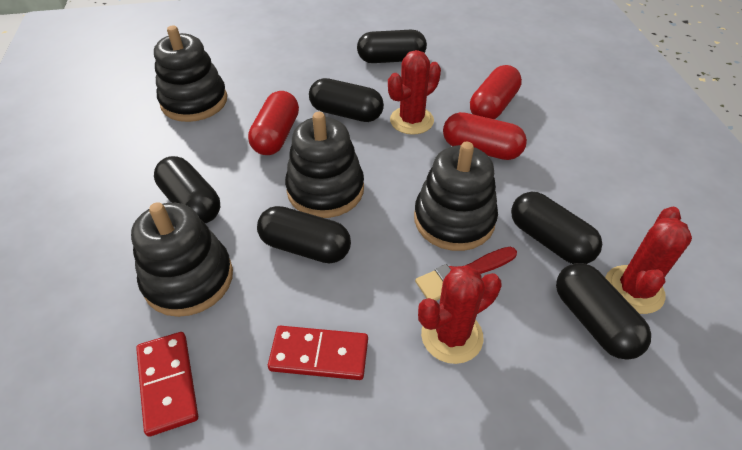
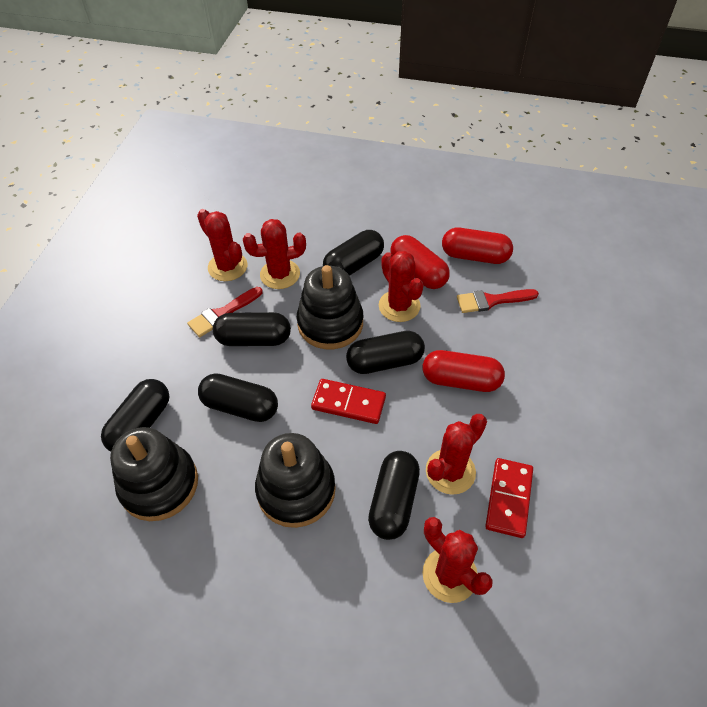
black stacking toy: [131,202,233,317] [154,26,227,122] [285,112,364,218] [414,142,498,251] = 4 -> [110,427,198,521] [255,433,336,528] [297,265,364,349] = 3
red brush: [415,247,517,301] = 1 -> [187,287,263,337] [457,289,539,313] = 2
red cactus: [388,50,441,135] [418,265,502,364] [605,207,692,314] = 3 -> [197,209,247,281] [243,219,306,289] [379,251,423,322] [422,517,493,603] [426,414,487,495] = 5

